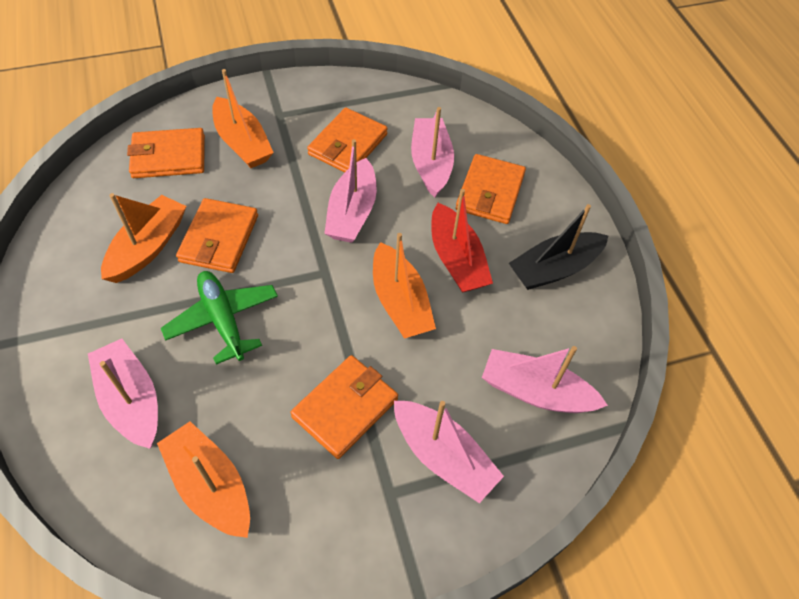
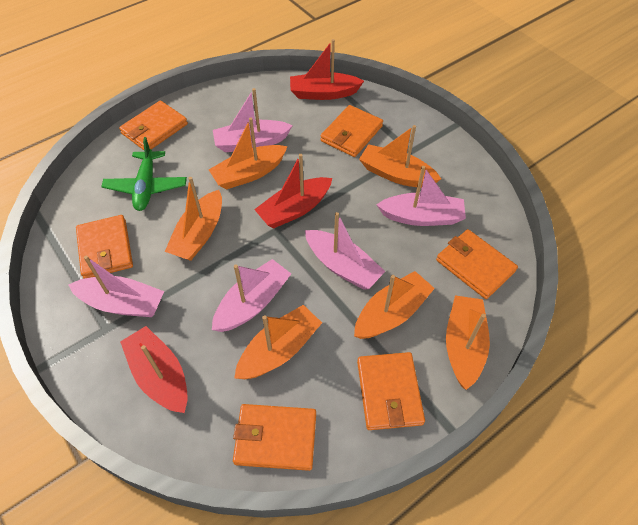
black boat: [509,204,608,290] = 1 -> none = 0
orange boat: [101,193,187,283] [157,421,250,538] [212,69,274,168] [373,233,436,339] = 4 -> [165,177,222,261] [209,118,288,189] [234,305,322,379] [354,271,435,339] [359,125,441,188] [446,295,490,390] = 6
orange wallet: [127,128,205,178] [176,198,258,273] [290,355,398,459] [307,108,388,172] [456,154,526,224] = 5 -> [76,215,133,279] [119,101,188,150] [233,404,316,471] [320,105,383,157] [357,352,425,430] [436,229,518,299] = 6
red boat: [431,189,493,293] = 1 -> [120,326,188,413] [254,154,332,228] [290,39,364,100] = 3

